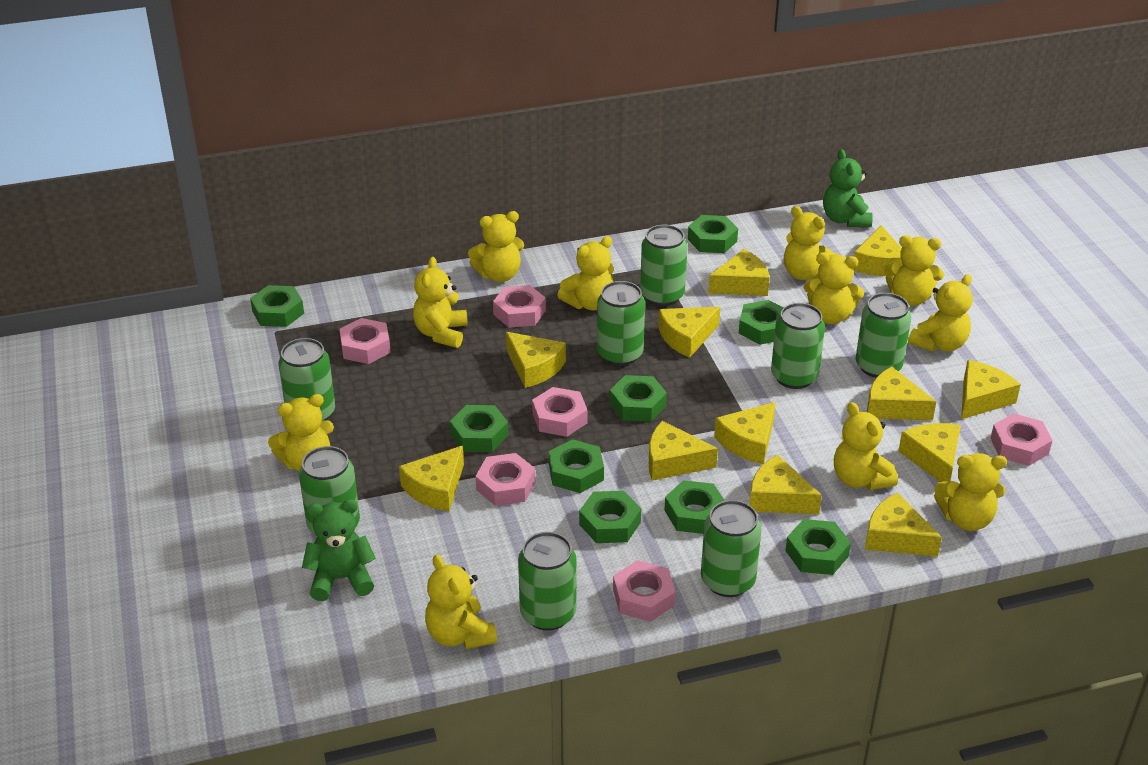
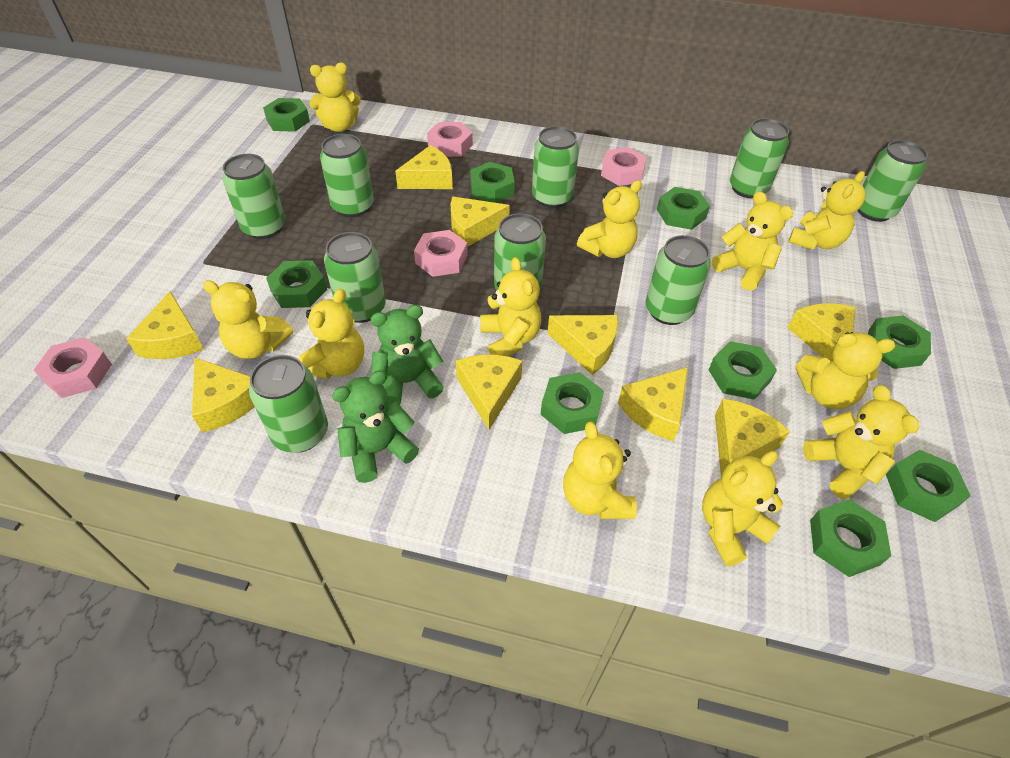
green can: [279,338,335,420] [299,446,360,535] [518,532,577,631] [597,281,645,366] [640,225,688,306] [701,500,761,597] [771,303,825,389] [856,293,911,378] = 8 -> [222,154,285,239] [249,355,328,453] [320,134,374,217] [324,232,386,323] [494,213,546,290] [532,126,579,208] [646,235,711,325] [730,118,789,199] [857,140,928,222] = 9
pink nut: [340,318,391,364] [475,453,535,506] [493,285,546,328] [532,387,588,437] [613,560,676,622] [991,413,1053,466] = 6 -> [34,337,112,398] [414,230,468,277] [427,122,473,157] [601,147,647,186] = 4
yellow cheese: [399,445,464,511] [506,332,566,388] [649,421,718,481] [658,307,720,358] [708,249,770,296] [714,402,776,464] [749,455,822,514] [853,225,903,276] [865,493,942,557] [867,367,936,420] [898,423,961,482] [961,360,1021,419] = 12 -> [126,291,204,359] [192,357,255,433] [395,145,453,189] [451,197,510,247] [456,355,522,430] [547,315,618,375] [618,367,688,441] [715,399,790,478] [787,303,856,360] = 9

